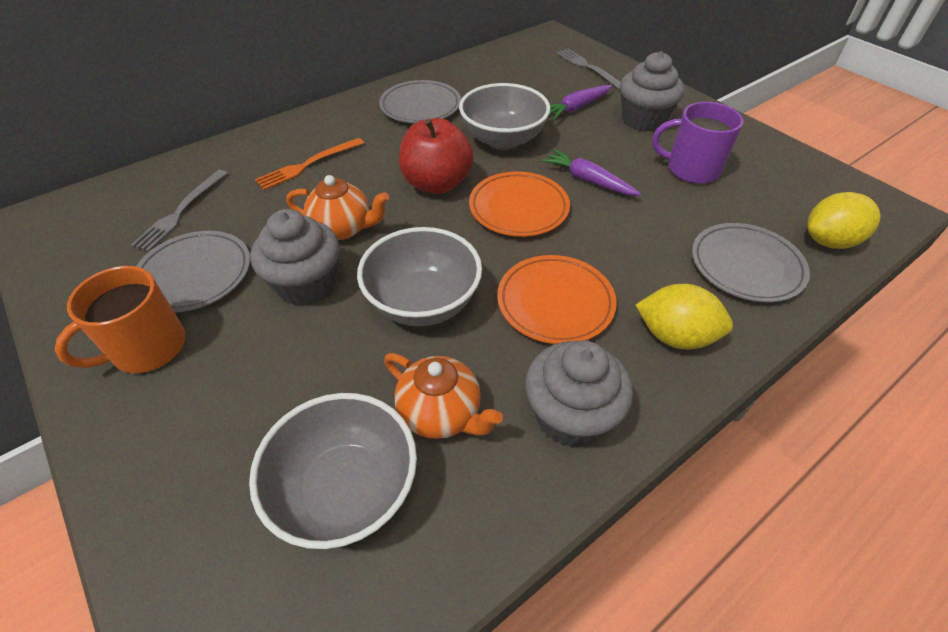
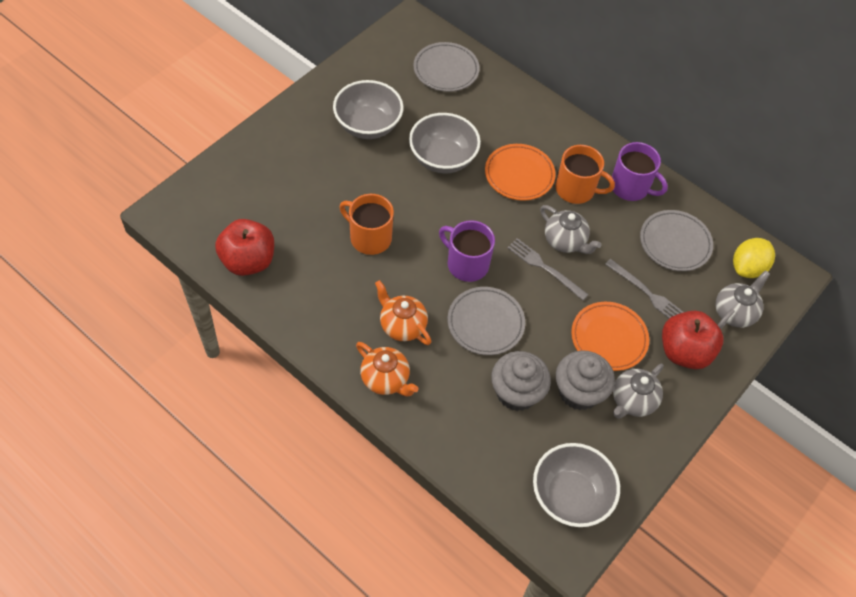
grey cupcake: [250,209,340,306] [525,340,633,448] [620,51,684,132] = 3 -> [491,351,551,411] [556,350,615,410] = 2
grey teapot: none = 0 -> [540,205,601,254] [613,364,664,418] [716,270,770,329] = 3
orange fork: [255,138,364,190] = 1 -> none = 0
orange mug: [55,266,186,373] = 1 -> [339,194,394,255] [556,145,615,204] = 2
purple carrot: [541,149,641,196] [549,85,612,120] = 2 -> none = 0
purple mug: [652,102,743,184] = 1 -> [439,220,495,282] [612,142,668,201] = 2
red apple: [399,118,474,194] = 1 -> [215,219,274,276] [662,311,723,369] = 2
yellow lemon: [635,284,733,349] [807,192,880,249] = 2 -> [733,238,775,278] = 1

